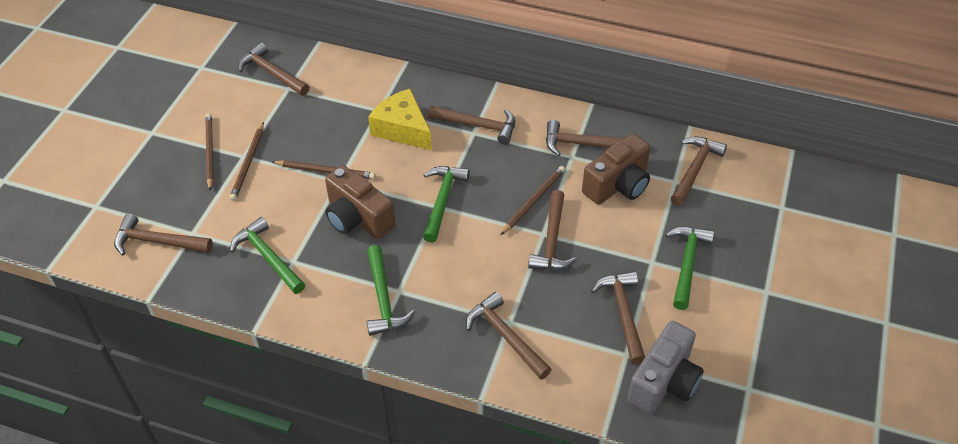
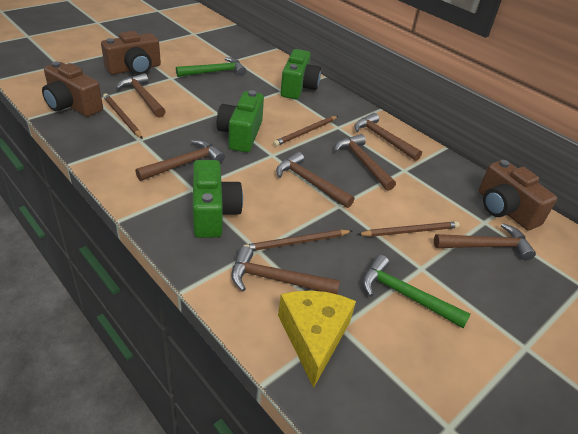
brown camera: [325,165,396,239] [582,134,651,205] = 2 -> [42,61,103,117] [101,31,161,75] [478,160,557,230] = 3
brown hammer: [114,214,213,255] [238,43,309,96] [428,106,515,145] [466,292,552,380] [528,190,577,270] [546,120,625,156] [591,271,645,365] [671,137,727,206] = 8 -> [116,73,166,118] [135,140,225,181] [231,246,340,294] [276,152,354,208] [334,134,396,191] [354,113,422,161] [434,223,536,260] = 7
green camera: none = 0 -> [193,160,243,238] [216,90,264,152] [281,49,321,99] = 3
green hammer: [230,217,305,294] [367,245,415,336] [423,166,470,243] [665,227,714,310] = 4 -> [176,57,246,77] [363,255,471,328] = 2
grey camera: [627,321,704,414] = 1 -> none = 0

